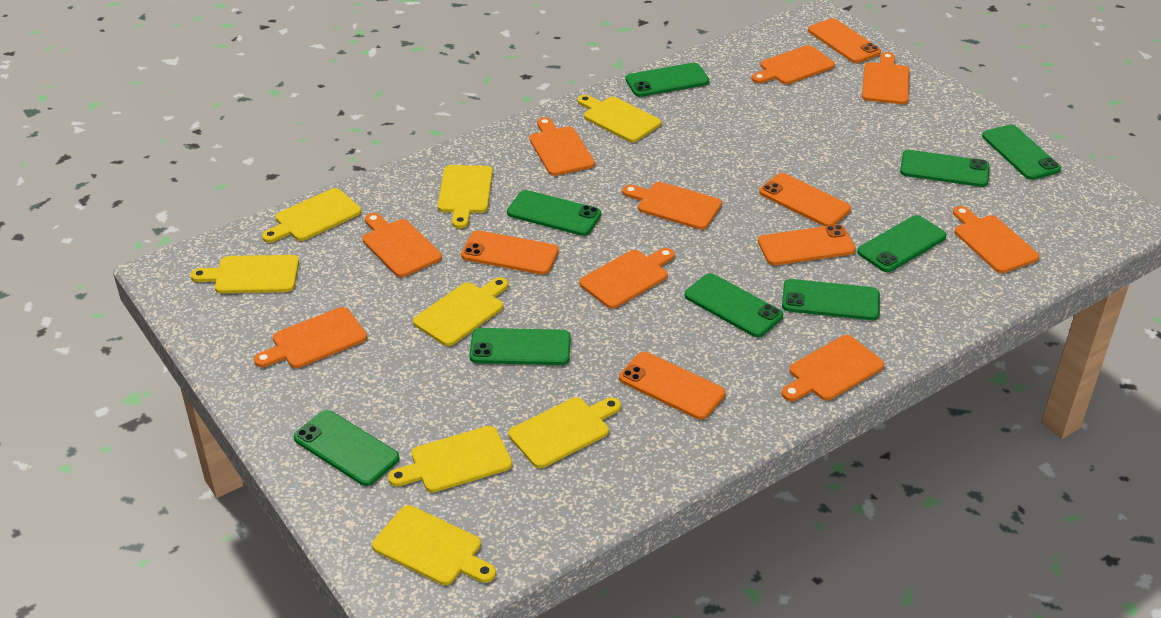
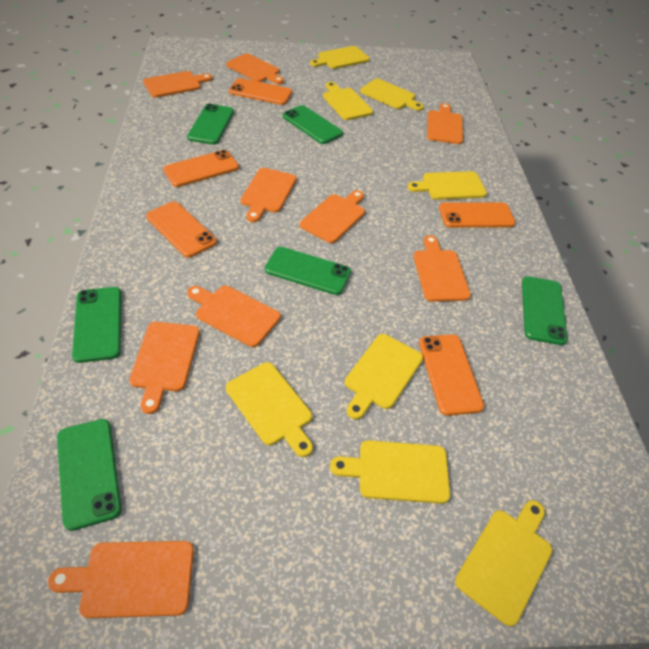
green phone: [294,410,400,486] [469,328,571,365] [507,190,601,236] [625,63,709,97] [685,273,783,337] [782,279,880,320] [857,215,947,272] [900,150,989,187] [982,124,1061,180] = 9 -> [57,419,122,531] [72,287,122,363] [187,103,234,145] [265,247,351,295] [283,105,343,144] [522,276,567,345] = 6

